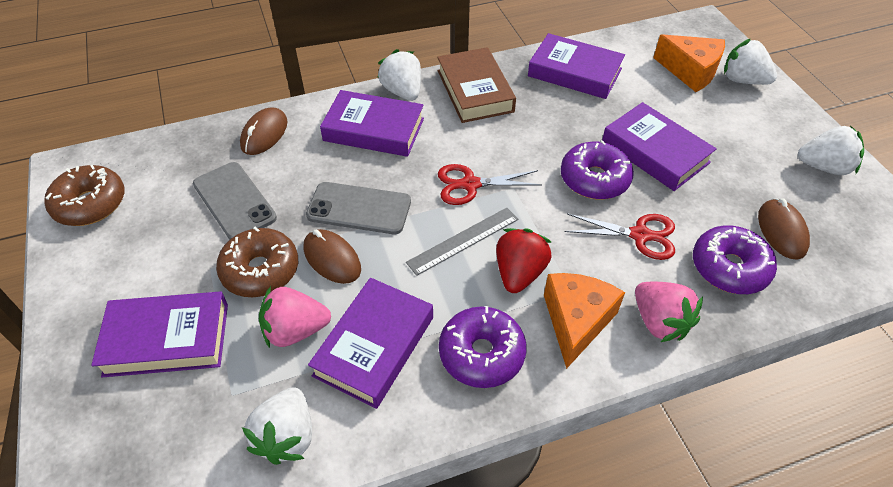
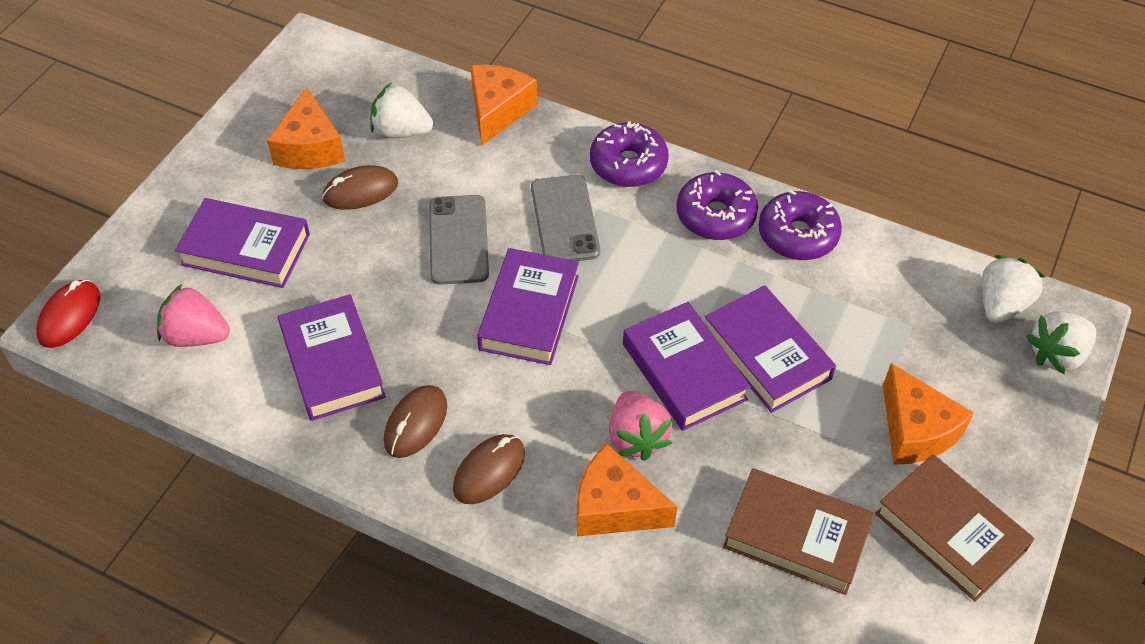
brown book: [437,47,516,123] = 1 -> [723,468,874,595] [875,454,1034,602] = 2
brown donut: [44,165,125,226] [216,227,298,297] = 2 -> none = 0
grey ruler: [406,208,518,276] = 1 -> none = 0
orange cheese: [544,273,625,369] [653,34,725,92] = 2 -> [267,87,345,169] [471,65,537,145] [577,444,677,537] [883,363,974,465] = 4
red mouse: none = 0 -> [36,280,100,348] = 1
red scissors: [438,164,542,205] [565,213,675,260] = 2 -> none = 0
red strawberry: [496,228,552,293] = 1 -> none = 0
white strawberry: [242,387,312,465] [377,49,421,101] [724,38,777,85] [798,125,864,175] = 4 -> [370,82,433,138] [982,255,1045,324] [1026,312,1096,374] = 3

